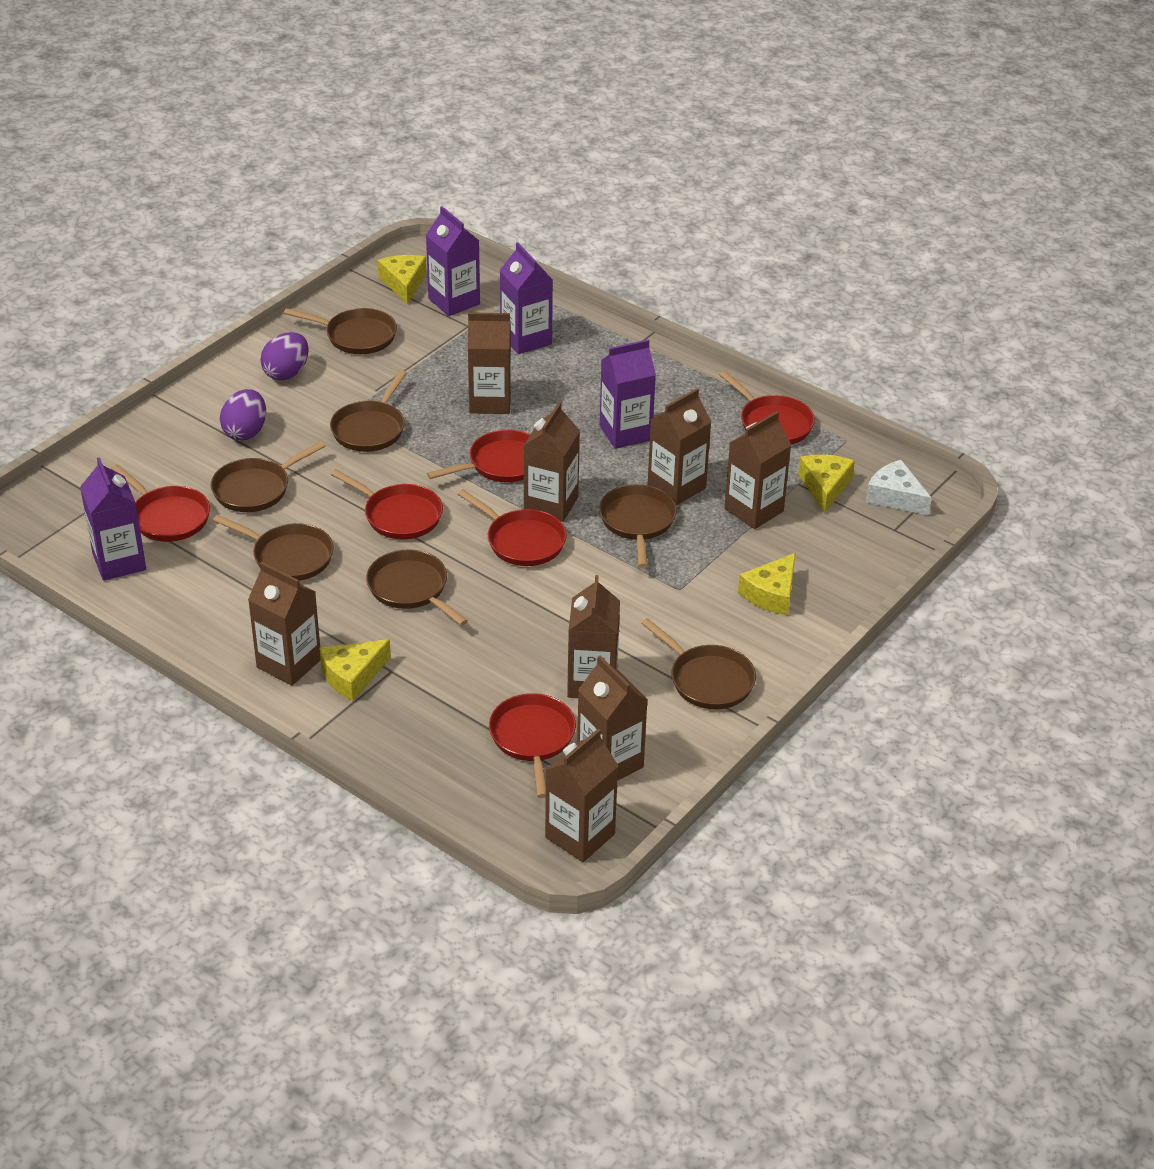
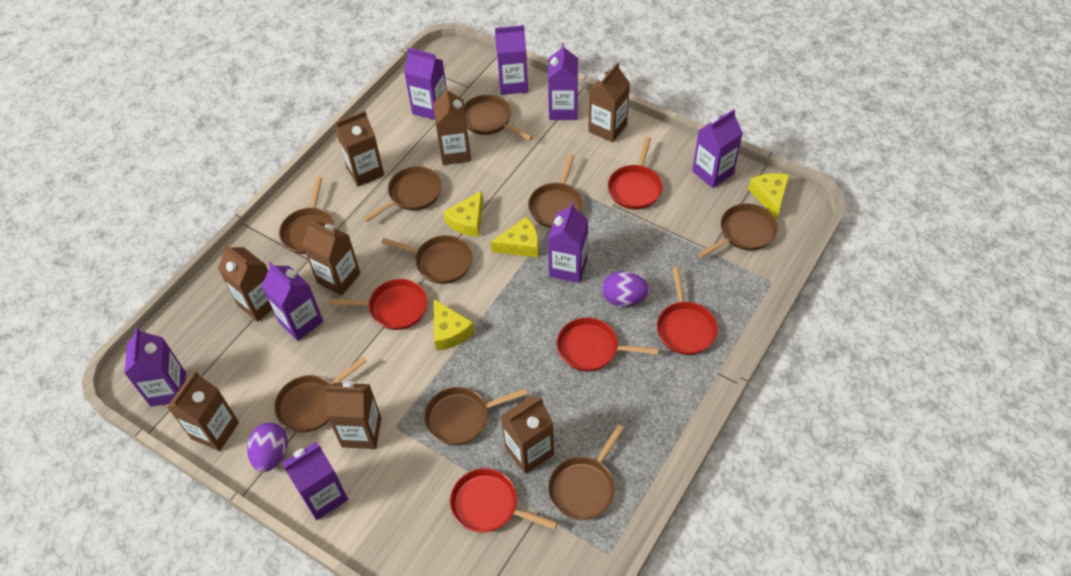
brown pan: [211,441,325,512] [213,515,334,581] [284,308,397,354] [330,370,407,452] [366,549,468,626] [599,484,677,568] [641,618,756,709] = 7 -> [274,357,367,432] [279,177,335,254] [363,166,442,222] [381,235,472,284] [424,387,527,445] [464,95,533,141] [528,154,583,228] [548,424,624,520] [698,203,778,258] = 9
purple carton: [80,457,146,581] [426,206,480,316] [500,243,553,354] [600,339,656,449] = 4 -> [124,328,186,406] [261,262,323,341] [282,442,348,520] [404,48,446,120] [495,25,528,95] [548,43,578,120] [548,202,588,283] [692,109,743,188] = 8
red pan: [111,464,210,542] [331,469,443,539] [427,430,530,482] [458,489,567,566] [489,693,576,798] [719,371,815,444] = 6 -> [329,279,427,330] [450,468,558,533] [557,317,659,371] [608,137,663,209] [657,267,718,355] = 5
white cheese: [866,460,932,516] = 1 -> none = 0

